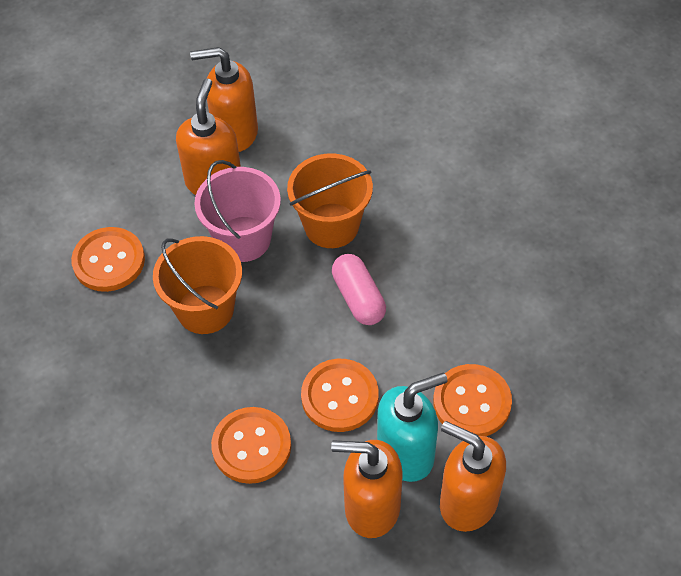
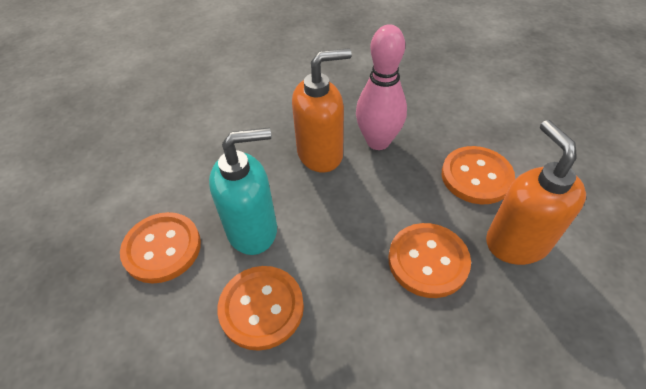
orange bucket: [153,236,242,334] [287,153,373,248] = 2 -> none = 0
orange soap dispenser: [176,78,241,195] [190,47,258,152] [331,440,402,538] [440,421,506,532] = 4 -> [292,48,352,172] [486,120,586,265] = 2
pink bowling pin: none = 0 -> [356,24,407,150] = 1
pink bucket: [194,160,281,262] = 1 -> none = 0
pink capsule: [332,254,386,325] = 1 -> none = 0

